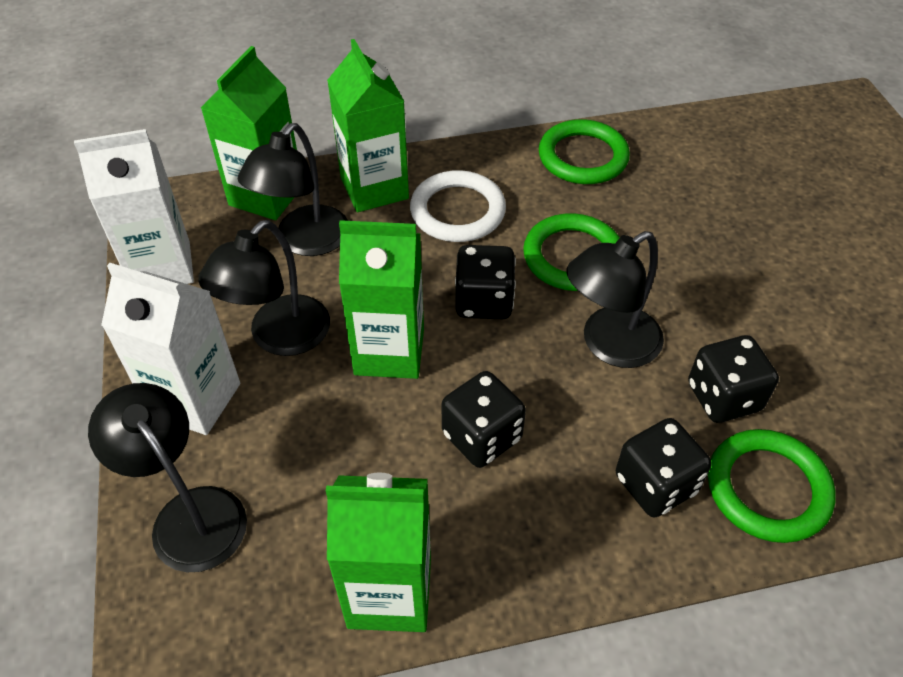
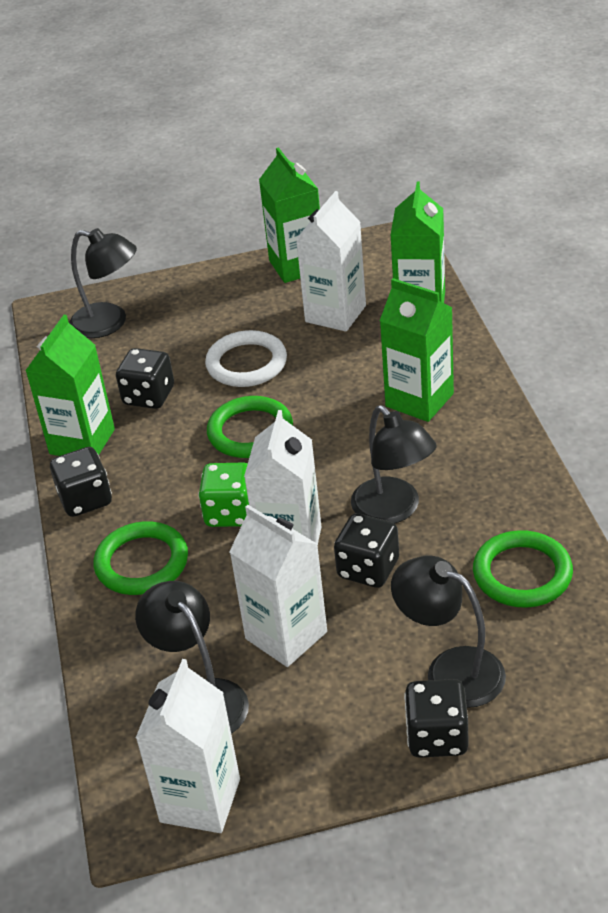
green dice: none = 0 -> [198,462,249,527] = 1
white carton: [74,129,194,284] [101,263,240,435] = 2 -> [136,659,240,833] [229,505,327,667] [244,410,321,546] [296,191,366,332] = 4

